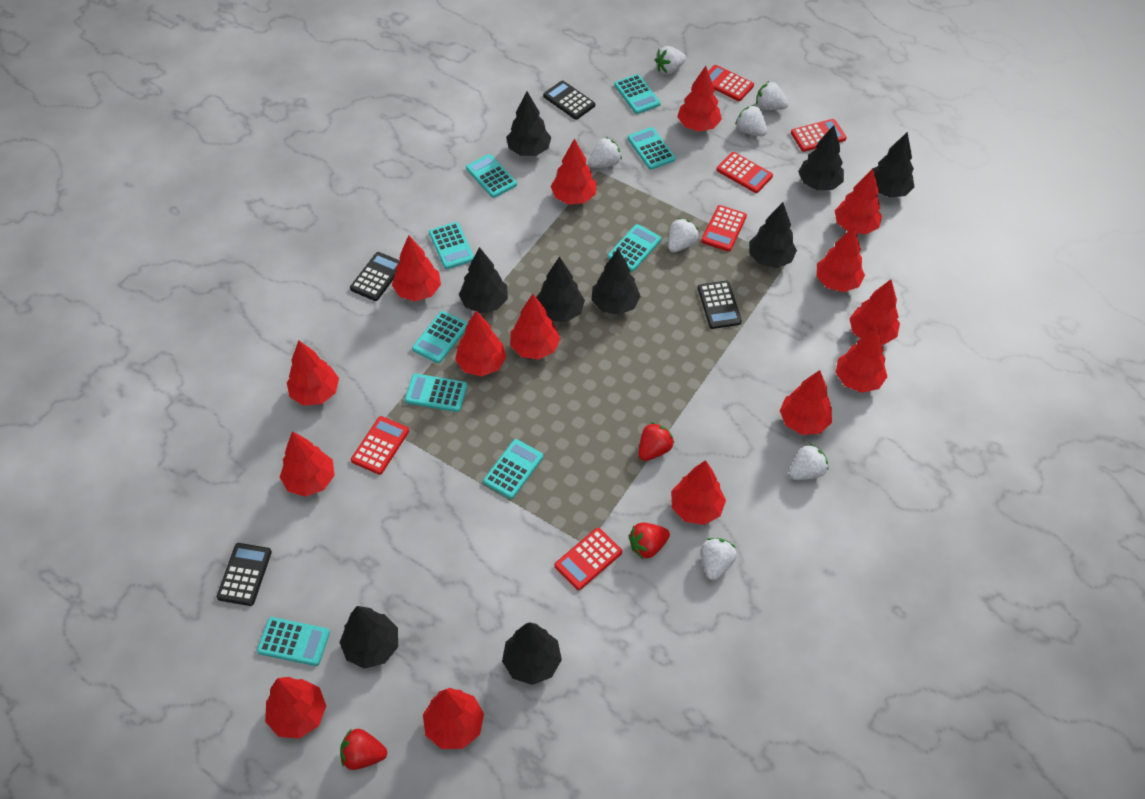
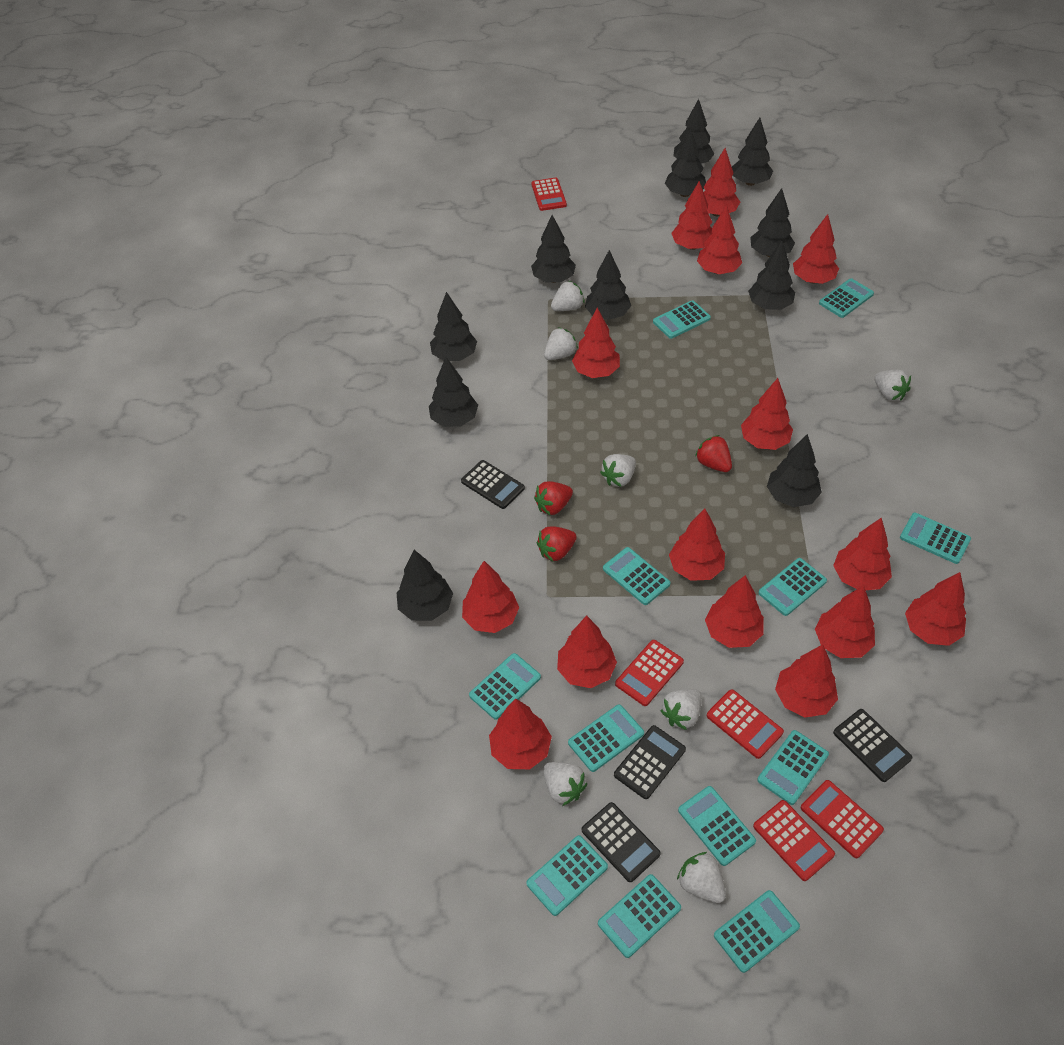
black tree: [339,606,398,669] [459,247,508,313] [502,622,562,685] [506,91,551,156] [536,256,585,322] [591,249,641,315] [749,202,797,268] [798,125,844,190] [872,132,914,198] = 9 -> [397,550,453,621] [429,357,478,427] [430,292,477,361] [531,215,576,283] [585,250,631,320] [665,129,706,197] [674,99,714,164] [732,117,773,186] [748,241,795,310] [750,188,795,257] [767,434,822,507] = 11
red calculator: [351,416,409,475] [554,528,622,590] [701,205,747,252] [708,65,754,101] [716,152,773,193] [791,119,847,152] = 6 -> [531,178,567,211] [615,640,684,706] [707,689,784,759] [753,800,835,881] [801,780,884,858] = 5
turquoise calculator: [257,617,330,666] [405,373,467,412] [412,311,468,363] [429,222,474,269] [466,154,517,198] [483,439,543,499] [608,224,661,272] [614,74,661,114] [627,127,675,170] = 9 -> [469,653,541,720] [526,835,608,916] [568,704,644,772] [598,874,681,958] [603,547,671,605] [653,300,711,339] [678,786,756,866] [714,890,800,973] [757,730,829,805] [759,558,827,616] [819,278,874,318] [900,513,971,564] = 12

